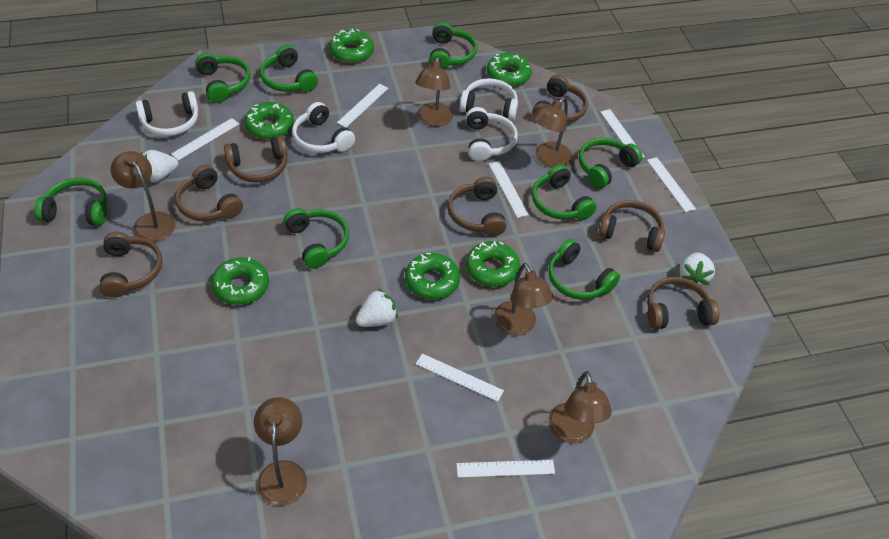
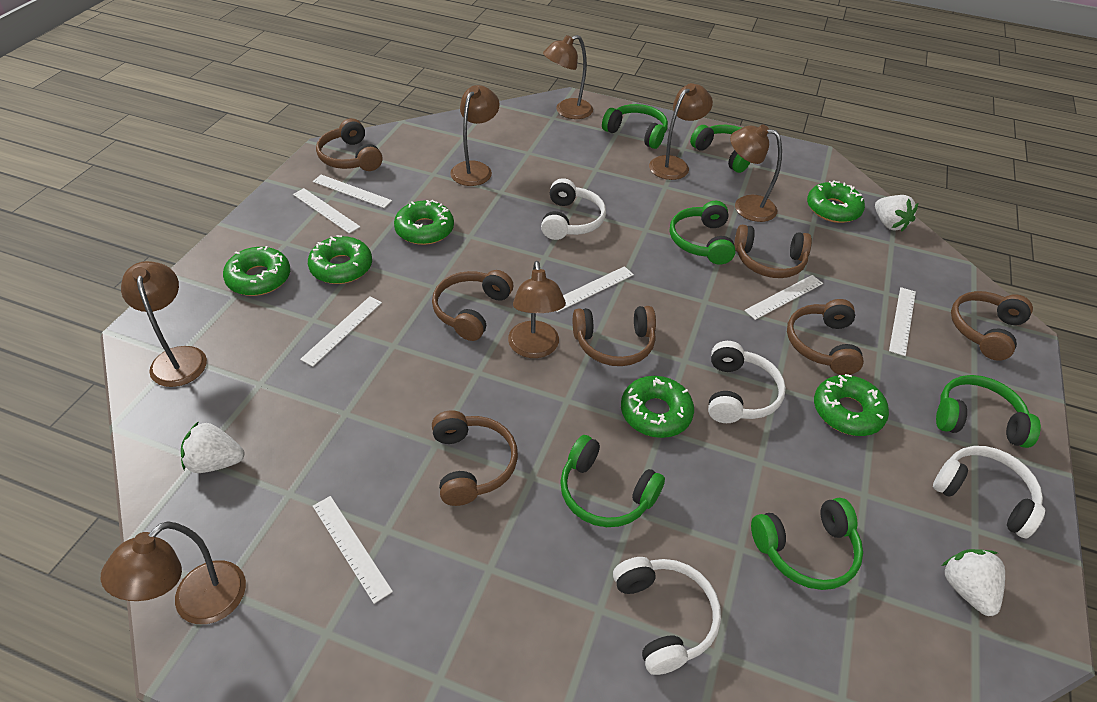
brown lamp: [110,151,175,242] [254,397,307,506] [415,56,453,127] [493,263,553,336] [532,97,572,168] [548,371,612,443] = 6 -> [101,521,246,624] [121,261,207,387] [450,85,500,186] [508,261,566,358] [543,35,593,119] [649,83,713,180] [730,124,782,222] = 7
green headphones: [35,178,107,226] [195,53,250,103] [260,45,318,92] [284,208,349,269] [429,22,477,69] [532,164,597,220] [548,239,620,300] [579,138,643,188] = 8 -> [560,435,665,527] [602,104,668,149] [670,201,736,265] [690,125,750,173] [751,498,863,590] [936,375,1041,448] = 6

